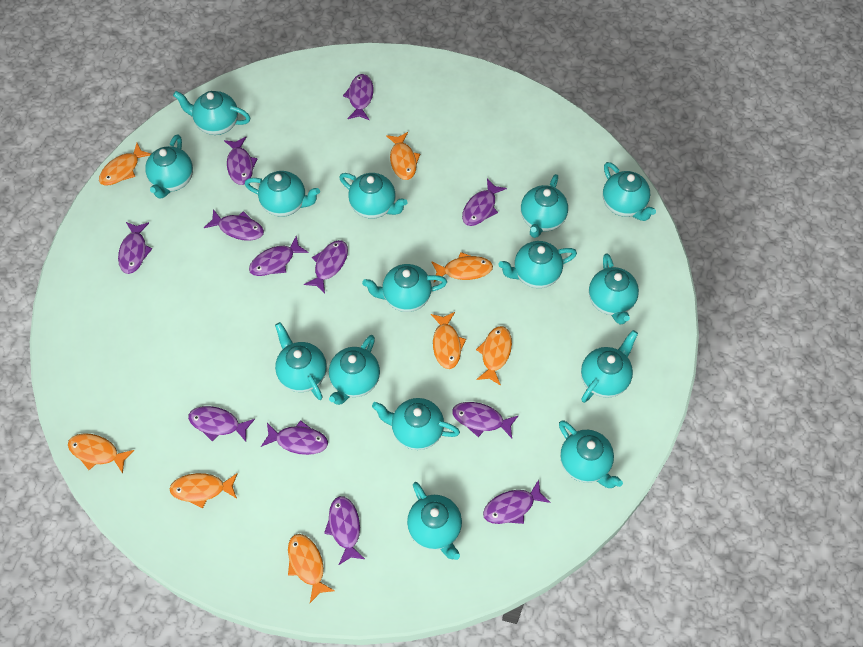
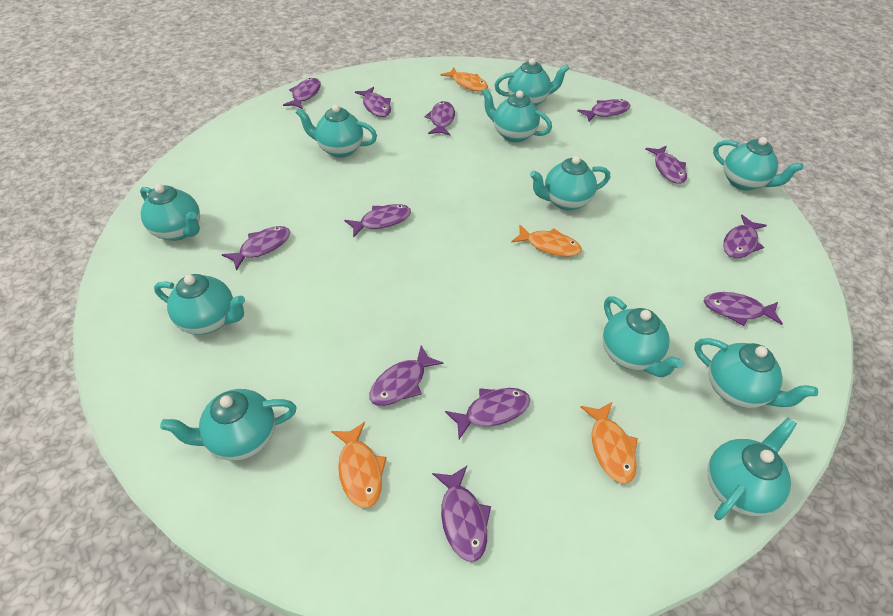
orange fish: [68,433,134,473] [99,143,151,185] [170,473,238,508] [288,534,335,603] [386,132,420,180] [431,252,493,282] [431,312,466,369] [476,326,512,386] = 8 -> [331,422,387,508] [441,68,488,91] [511,225,582,257] [581,402,638,484] = 4
turquoise teapot: [145,134,193,199] [173,91,250,135] [245,171,320,217] [275,322,327,400] [329,335,380,405] [339,173,407,219] [362,264,447,312] [372,398,460,450] [407,482,462,560] [498,241,577,288] [521,174,568,238] [559,420,623,488] [581,330,638,403] [589,253,639,324] [603,162,656,221] = 15 -> [140,184,200,241] [154,274,245,335] [160,389,297,461] [296,104,377,158] [482,88,552,142] [495,58,569,106] [530,156,610,211] [603,296,683,377] [694,338,818,408] [707,418,797,520] [713,137,804,191] = 11

